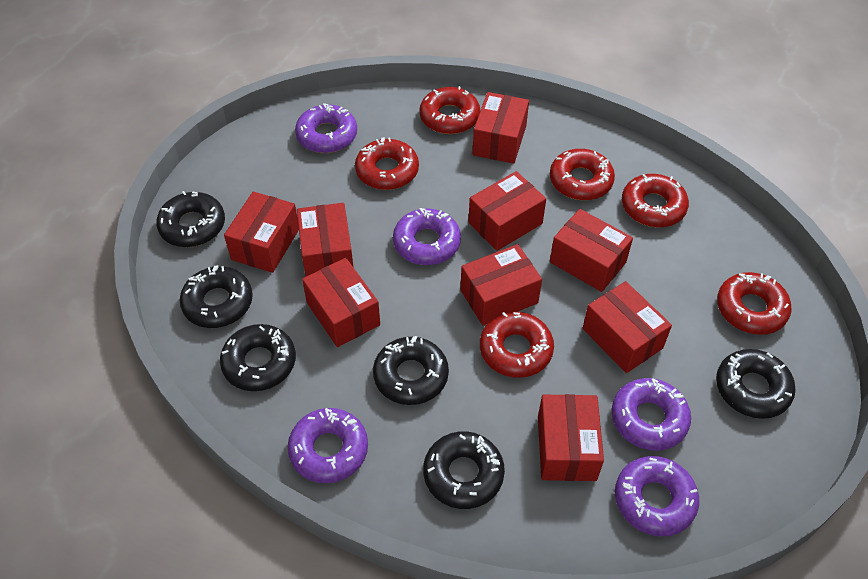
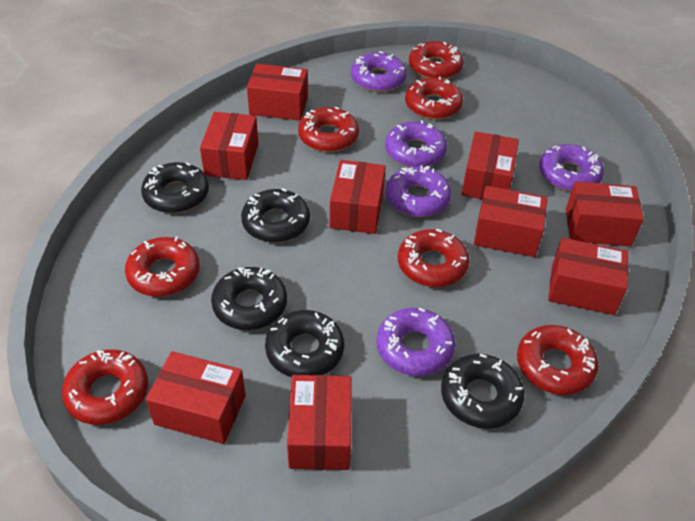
black donut: [156,191,225,247] [180,265,253,328] [220,324,296,391] [373,336,449,405] [423,431,505,509] [716,349,796,419] = 6 -> [141,162,209,213] [211,267,287,330] [241,188,310,243] [265,310,344,377] [441,354,525,429] = 5
red donut: [355,137,419,190] [419,86,480,134] [480,312,554,378] [550,149,615,200] [622,174,689,227] [717,272,792,335] = 6 -> [62,349,148,425] [125,237,200,297] [298,106,359,152] [398,229,469,287] [405,76,463,120] [409,41,464,79] [517,325,598,395] = 7

